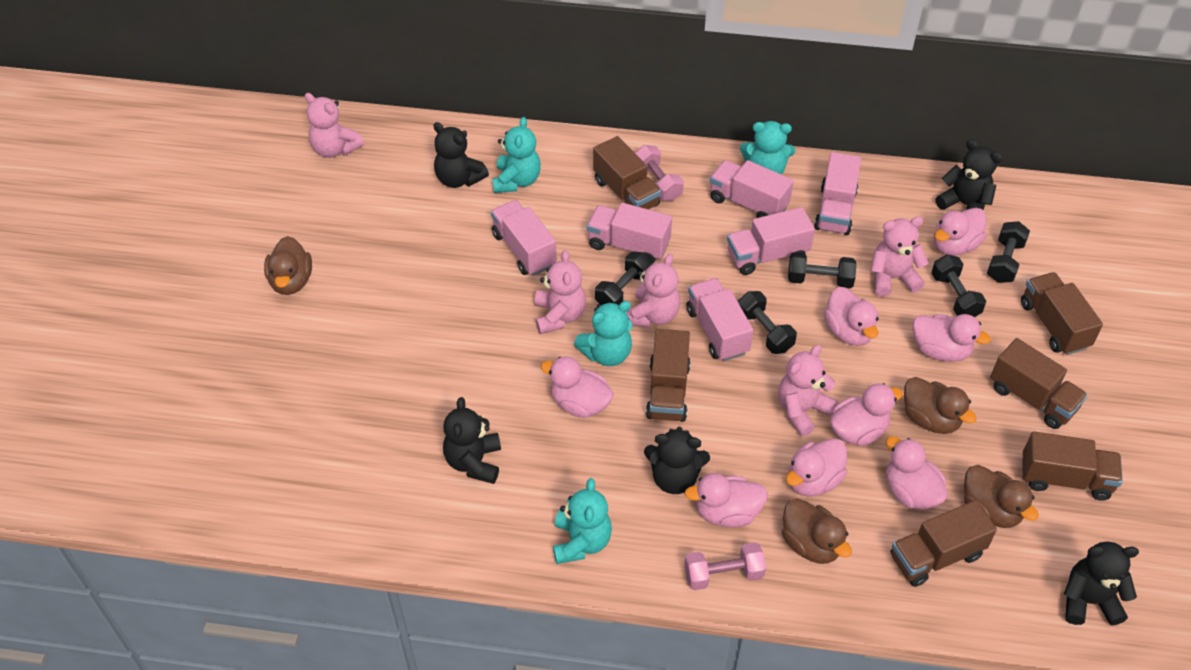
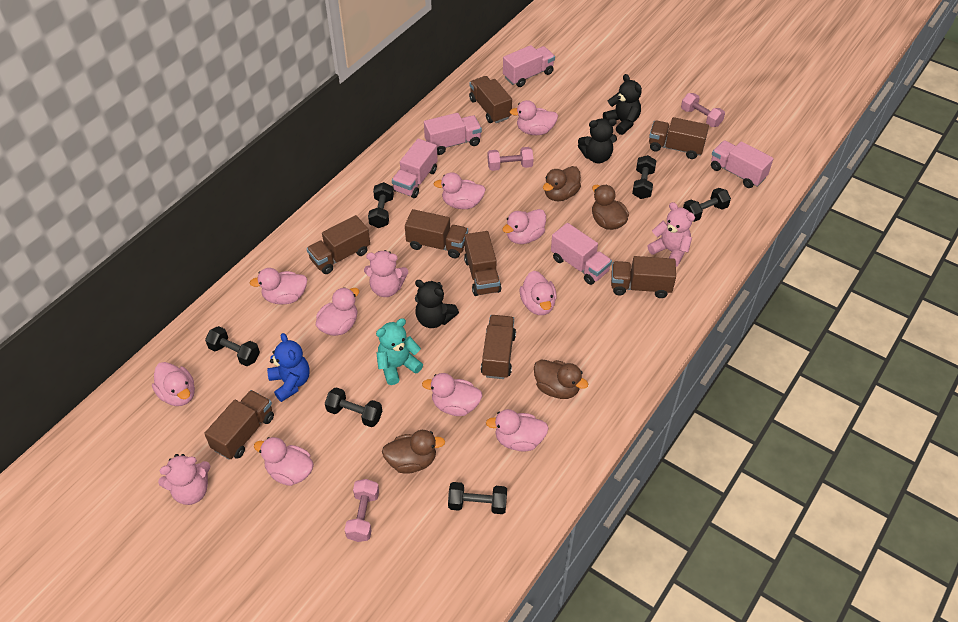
black dumbbell: [595,252,653,305] [738,291,797,354] [788,252,857,288] [932,254,986,317] [987,221,1030,283] = 5 -> [205,326,260,366] [325,387,382,427] [368,182,394,228] [448,482,507,514] [632,155,656,199] [683,188,731,222] = 6
black teddy bear: [434,122,489,188] [443,397,501,484] [644,427,710,494] [935,140,1003,210] [1064,542,1139,626] = 5 -> [415,280,459,328] [578,118,617,163] [603,74,642,135] = 3
blue teddy bear: none = 0 -> [267,333,310,402] = 1
brown truck: [593,136,661,209] [646,329,691,422] [891,500,997,587] [990,338,1088,429] [1021,272,1103,355] [1022,431,1123,501] = 6 -> [204,390,274,460] [306,215,370,274] [405,209,468,259] [464,231,501,296] [469,76,512,123] [481,315,516,379] [611,256,676,298] [649,117,709,159] = 8
pink duck: [540,357,614,418] [684,473,768,528] [786,438,847,497] [824,287,879,346] [830,383,903,446] [886,436,947,509] [913,314,991,362] [934,208,986,256] = 8 -> [152,362,195,406] [250,268,307,305] [254,437,314,486] [316,287,359,336] [422,373,482,416] [434,172,486,209] [486,409,549,451] [502,209,546,244] [510,100,558,135] [520,271,557,315] = 10
pink dumbbell: [635,145,684,201] [684,542,766,590] = 2 -> [345,479,379,542] [487,147,533,171] [681,93,725,127] = 3
pink teddy bear: [304,93,364,158] [535,250,586,334] [626,254,680,328] [778,345,838,436] [871,217,929,297] = 5 -> [158,454,211,505] [364,250,408,297] [648,202,695,267] = 3
pink truck: [491,200,557,276] [587,203,672,263] [686,278,753,361] [710,160,794,218] [727,207,815,275] [814,152,861,235] = 6 -> [392,139,438,198] [424,113,482,155] [503,45,555,87] [551,223,612,285] [711,140,774,188] = 5
turquoise teddy bear: [493,117,541,193] [553,478,612,564] [574,301,632,366] [740,121,795,175] = 4 -> [376,318,423,385] = 1

